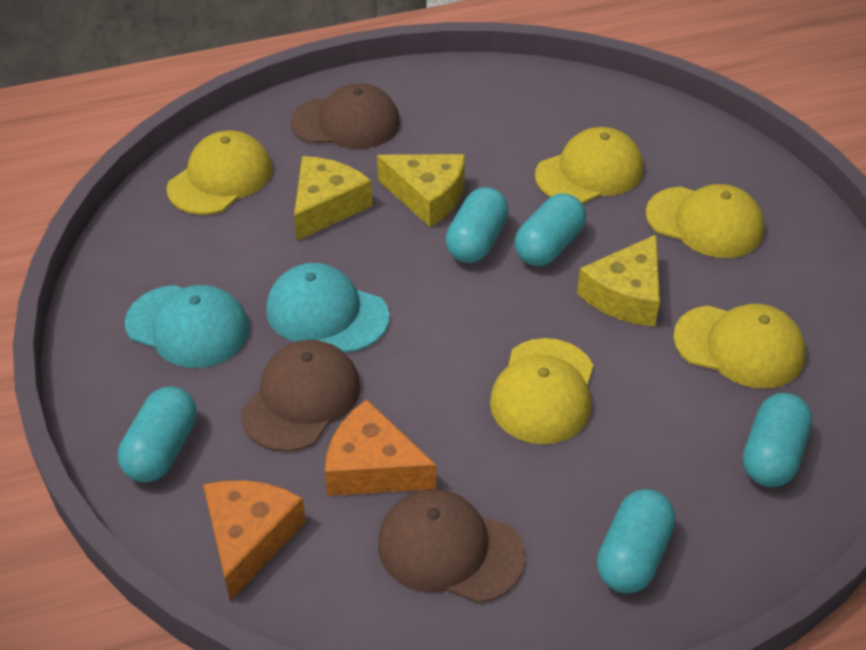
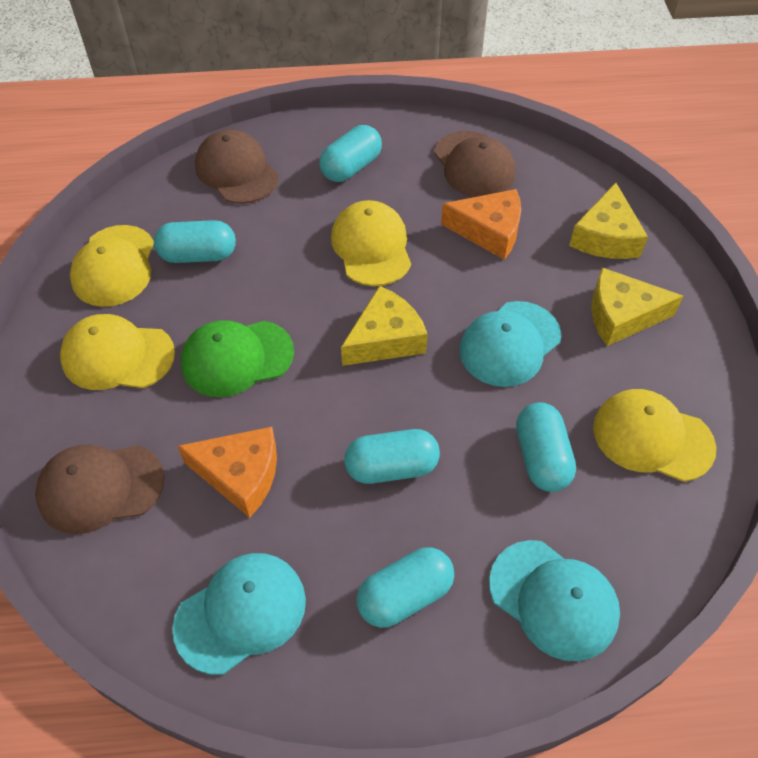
green cap: none = 0 -> [181,320,294,397] = 1
turquoise cap: [125,285,250,368] [266,263,390,353] = 2 -> [172,553,306,675] [459,301,561,387] [489,540,620,661] = 3
yellow cap: [167,131,272,215] [490,338,593,444] [535,127,643,204] [646,184,764,258] [673,304,806,388] = 5 -> [60,314,175,390] [70,225,154,307] [331,200,411,286] [593,389,716,482] = 4

